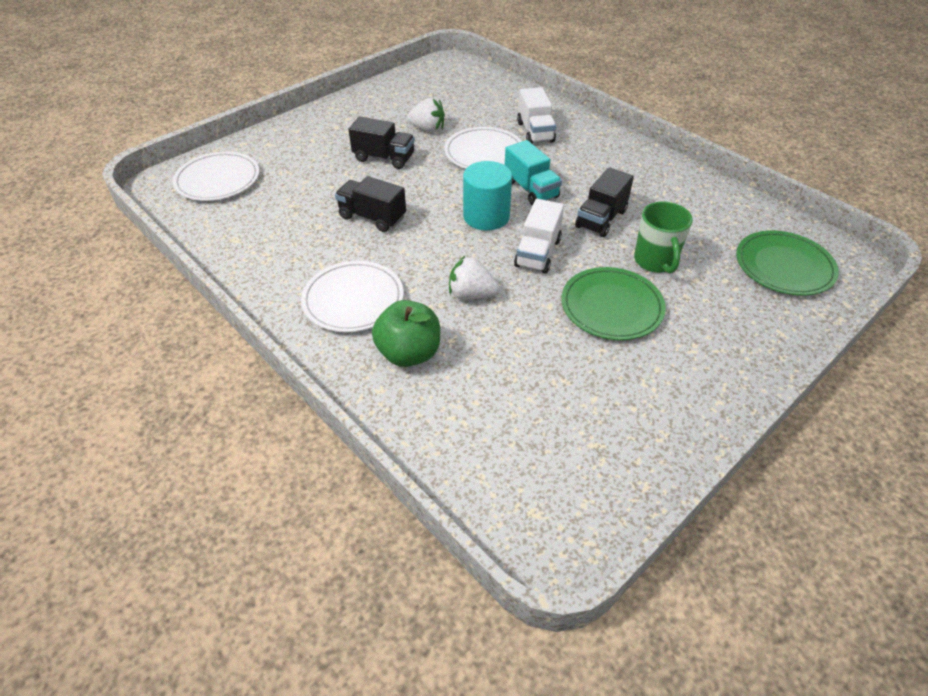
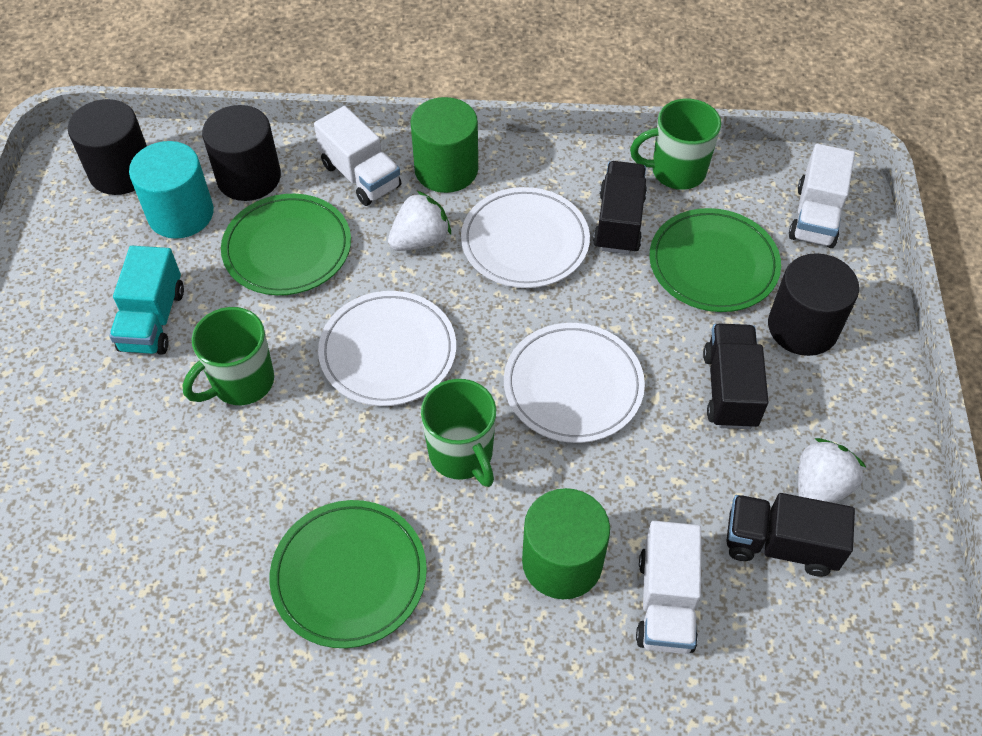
black cylinder: none = 0 -> [68,99,147,195] [202,105,281,201] [768,253,859,356] = 3
green apple: [372,300,440,367] = 1 -> none = 0
green cylinder: none = 0 -> [411,97,478,193] [522,488,610,599] = 2
green mug: [634,201,693,273] = 1 -> [183,307,274,405] [421,379,496,487] [630,98,721,190] = 3
green plate: [561,267,666,340] [736,230,839,295] = 2 -> [221,194,351,295] [270,500,427,648] [649,208,781,312] = 3
white truck: [514,199,564,273] [517,87,556,143] = 2 -> [314,106,401,206] [636,521,701,654] [789,144,855,248] = 3

